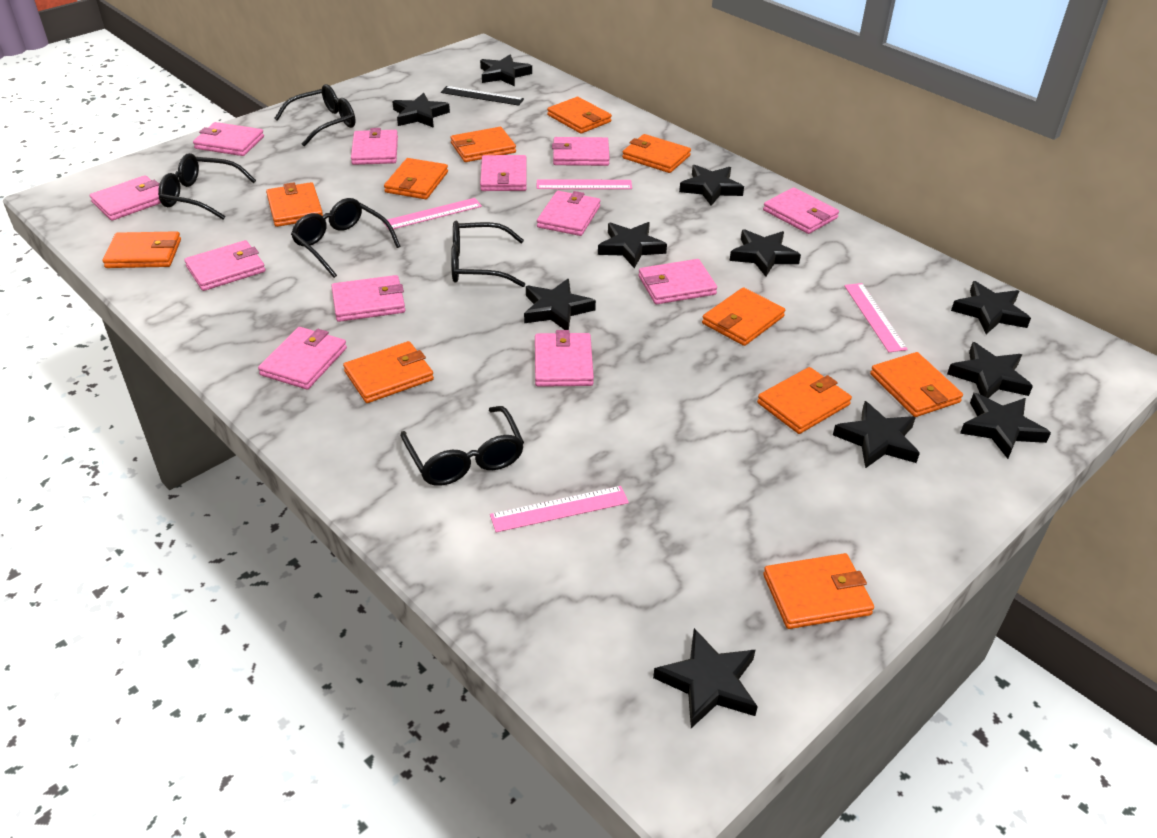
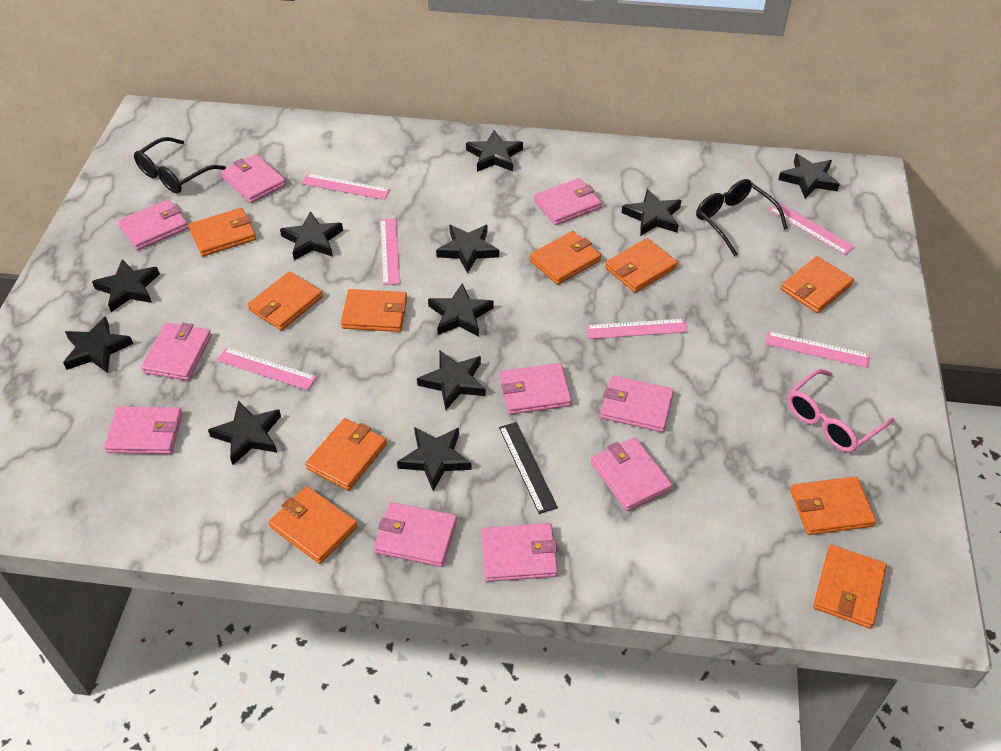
black glasses: [158,153,256,220] [274,84,356,147] [291,198,401,278] [400,406,524,486] [451,221,525,287] = 5 -> [134,137,226,194] [696,179,788,256] = 2
orange wallet: [103,231,181,268] [266,182,323,227] [343,341,434,403] [384,158,448,199] [451,127,516,162] [547,97,612,134] [622,134,691,173] [702,287,785,346] [757,367,852,434] [763,553,874,629] [870,352,963,417] = 11 -> [189,208,256,256] [248,271,323,331] [269,486,358,564] [305,418,387,491] [341,289,407,332] [529,231,602,285] [605,238,678,293] [781,256,854,313] [790,476,876,535] [813,545,887,628] = 10
pink glasses: none = 0 -> [787,369,895,452] = 1
pink ruler: [383,198,482,230] [490,486,629,532] [537,180,632,189] [844,283,908,352] = 4 -> [217,347,317,390] [301,173,390,200] [380,218,400,285] [586,319,688,339] [765,331,870,368] [769,202,855,255] = 6
pink wallet: [90,175,161,221] [184,240,265,291] [193,122,264,156] [258,327,347,390] [331,275,405,322] [351,128,398,165] [480,155,527,191] [535,330,594,387] [537,191,600,236] [552,137,610,166] [638,259,717,304] [763,187,839,234] = 12 -> [104,407,183,454] [118,199,189,250] [141,323,212,381] [221,154,286,203] [374,502,457,567] [481,523,558,582] [500,363,572,415] [534,178,602,225] [591,437,672,511] [600,375,674,432] = 10

